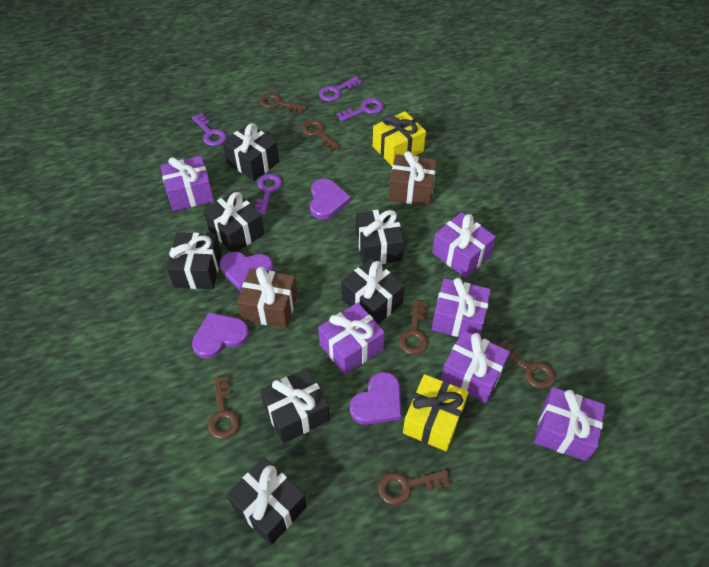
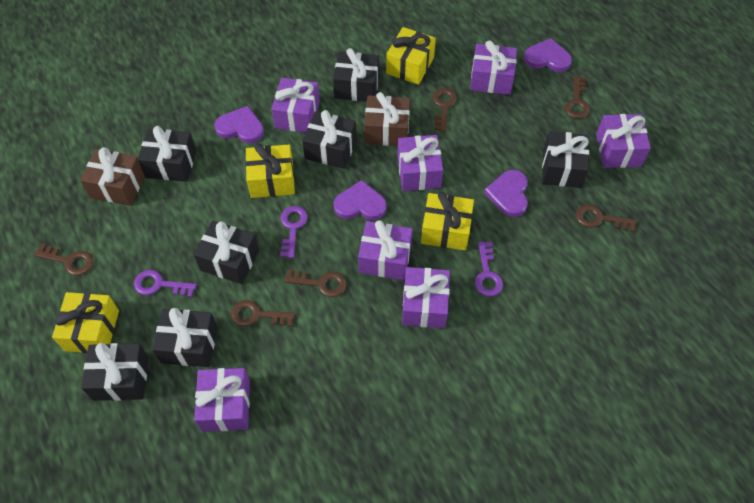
purple gift: [160,156,214,211] [318,302,385,375] [432,212,496,278] [432,278,491,337] [441,330,510,403] [534,387,606,461] = 6 -> [194,368,250,432] [271,78,320,133] [358,220,413,280] [397,135,443,191] [402,267,450,328] [470,40,517,95] [596,114,651,168] = 7
purple key: [192,113,227,146] [255,174,282,215] [319,76,362,101] [337,98,384,122] = 4 -> [134,270,196,297] [280,206,308,258] [475,241,503,296] = 3
yellow gift: [373,111,426,166] [403,374,469,451] = 2 -> [52,292,119,353] [245,143,295,198] [386,27,436,85] [421,192,474,251] = 4

